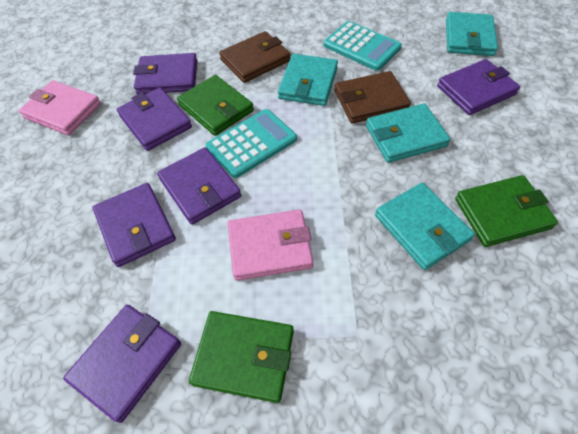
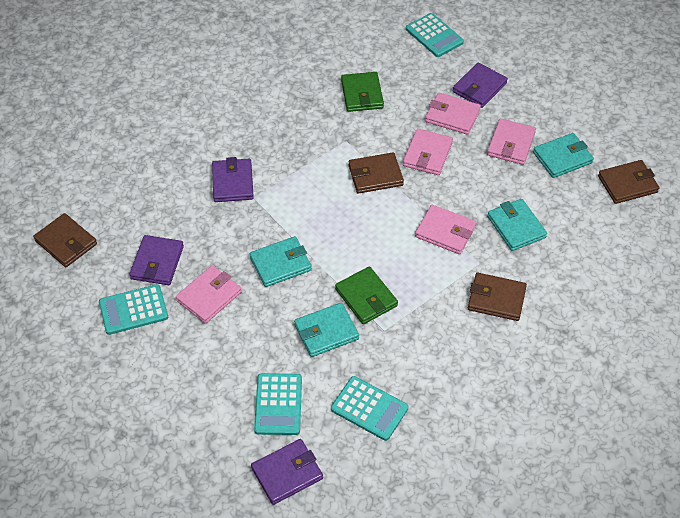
brown wallet: [219,31,291,83] [334,71,411,124] = 2 -> [33,213,97,267] [348,152,404,194] [468,273,527,321] [598,160,659,204] = 4
green wallet: [177,75,254,136] [189,311,294,403] [455,175,558,247] = 3 -> [335,266,398,324] [341,72,384,112] = 2
pink wallet: [19,80,101,135] [228,209,313,281] = 2 -> [176,265,242,324] [403,128,453,175] [415,205,476,254] [425,93,481,135] [487,118,536,165] = 5
purple wallet: [63,305,181,423] [93,183,176,267] [117,87,192,151] [133,53,198,94] [157,147,241,225] [437,59,520,115] = 6 -> [129,235,184,285] [212,157,254,202] [251,439,323,505] [452,62,508,108] = 4
turquoise calculator: [206,109,297,178] [324,21,402,71] = 2 -> [99,284,168,335] [254,373,302,435] [331,376,408,441] [406,13,464,57] = 4

